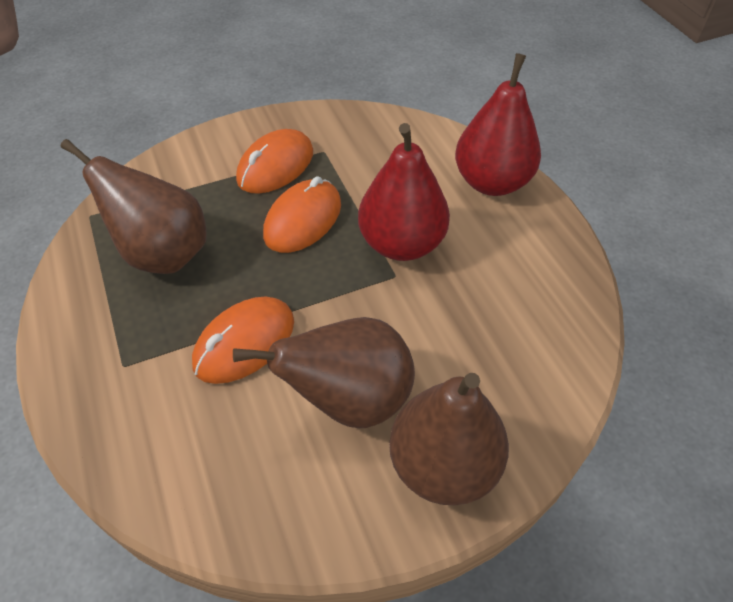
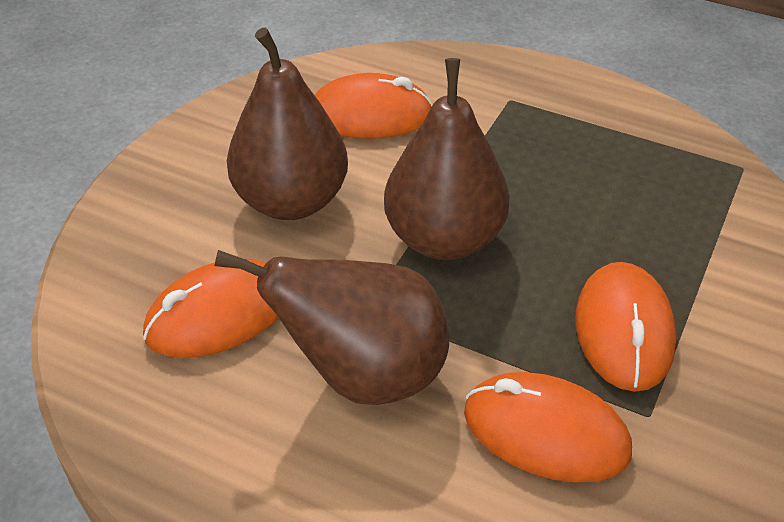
orange mouse: [192,296,294,384] [236,129,313,194] [263,176,341,253] = 3 -> [143,259,278,358] [315,73,432,139] [464,372,632,483] [576,262,677,392] = 4
red pear: [358,123,450,261] [455,53,541,196] = 2 -> none = 0

